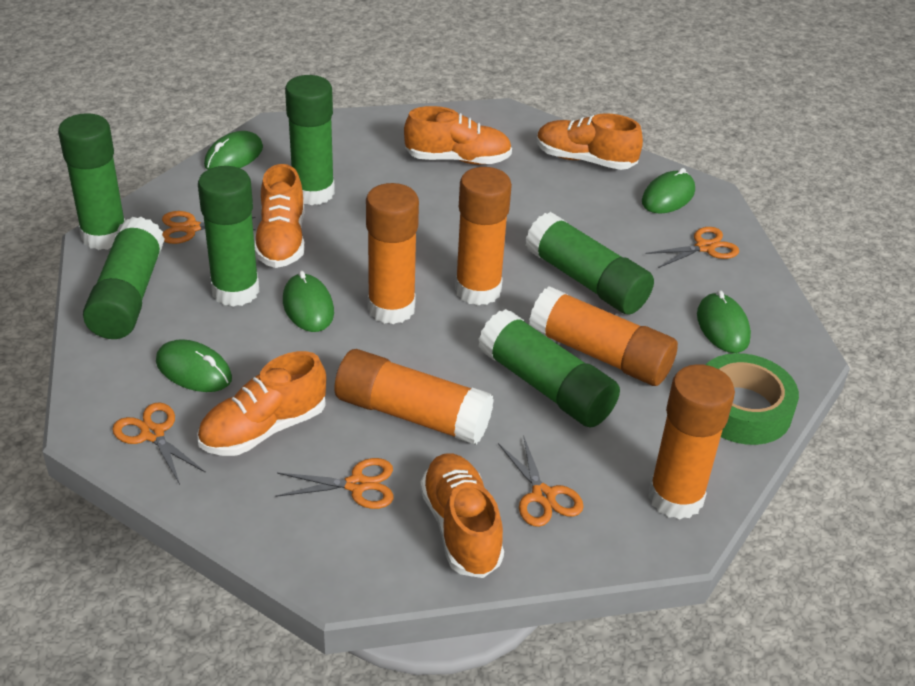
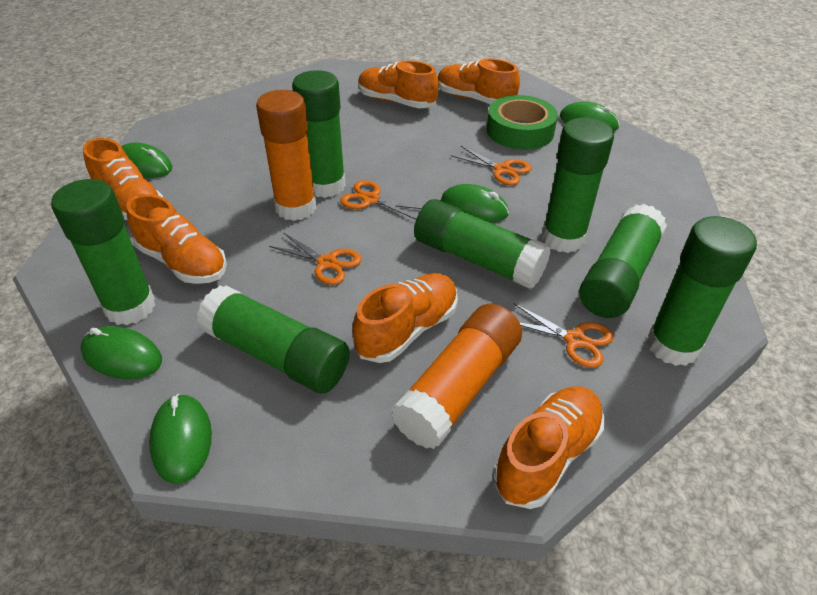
green glue stick: [58,113,125,250] [83,217,165,339] [198,166,259,307] [285,75,335,205] [478,309,620,427] [526,212,654,314] = 6 -> [51,179,155,325] [197,285,350,393] [292,70,346,198] [414,199,551,289] [542,118,614,253] [579,204,667,318] [647,216,757,366] = 7
orange glue stick: [334,349,494,445] [366,183,419,324] [455,167,512,305] [529,286,678,386] [648,364,735,520] = 5 -> [256,90,317,221] [391,304,522,449] = 2
orange scissors: [112,402,206,484] [162,211,256,244] [275,458,394,509] [498,435,584,527] [646,227,739,268] = 5 -> [269,232,362,285] [340,180,422,220] [451,146,531,185] [514,303,614,368] = 4
orange shoe: [197,351,326,456] [254,164,305,268] [404,106,512,165] [420,454,504,578] [537,113,643,170] = 5 -> [83,138,163,220] [126,194,227,284] [352,273,458,363] [358,60,439,108] [438,58,520,104] [493,387,604,509] = 6

